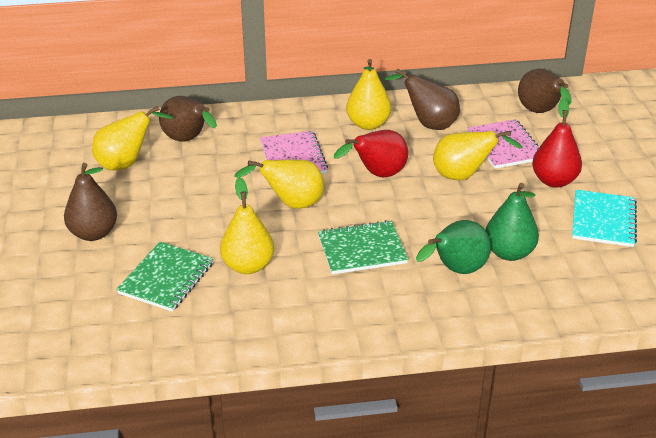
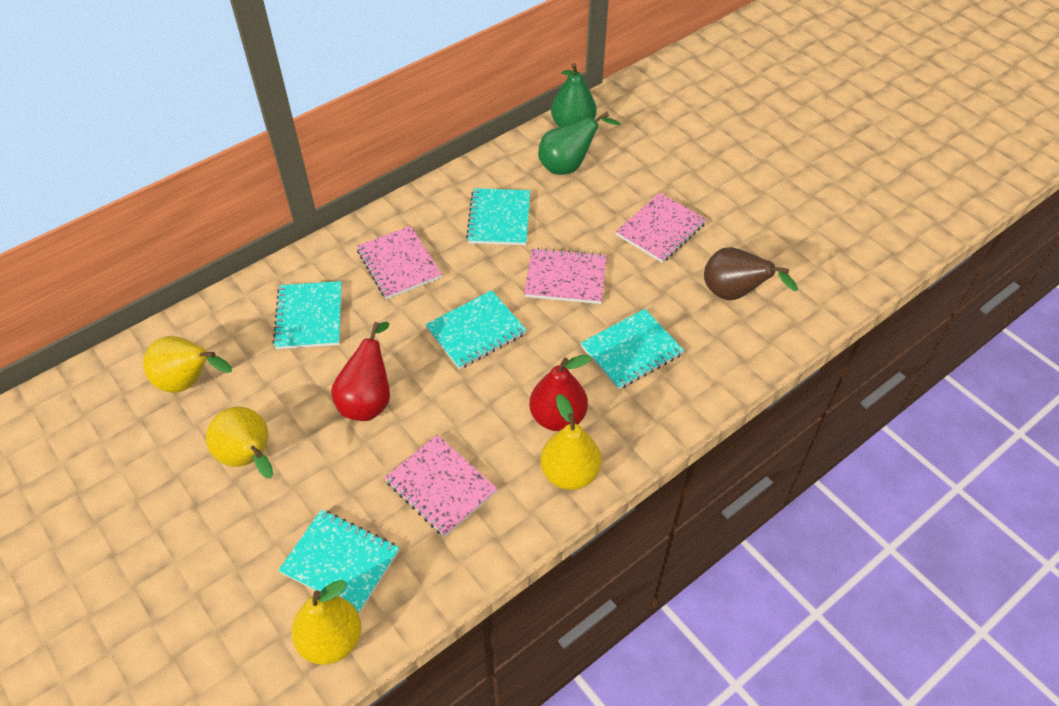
brown pear: [64,163,117,241] [159,96,217,142] [385,68,460,130] [518,69,572,113] = 4 -> [704,247,798,300] = 1
green notebook: [116,242,213,312] [318,220,408,274] = 2 -> none = 0
pink notebook: [260,131,328,174] [467,119,539,169] = 2 -> [357,226,442,299] [384,435,497,537] [524,248,606,304] [616,193,706,263] = 4
turquoise notebook: [572,190,637,247] = 1 -> [273,281,342,349] [278,509,399,613] [425,290,527,369] [466,188,530,245] [581,309,684,390] = 5
yellow pear: [92,106,174,170] [220,177,274,274] [234,160,324,209] [346,59,391,130] [433,131,523,180] = 5 -> [143,336,232,393] [206,407,273,479] [291,580,361,665] [540,394,601,490] = 4

